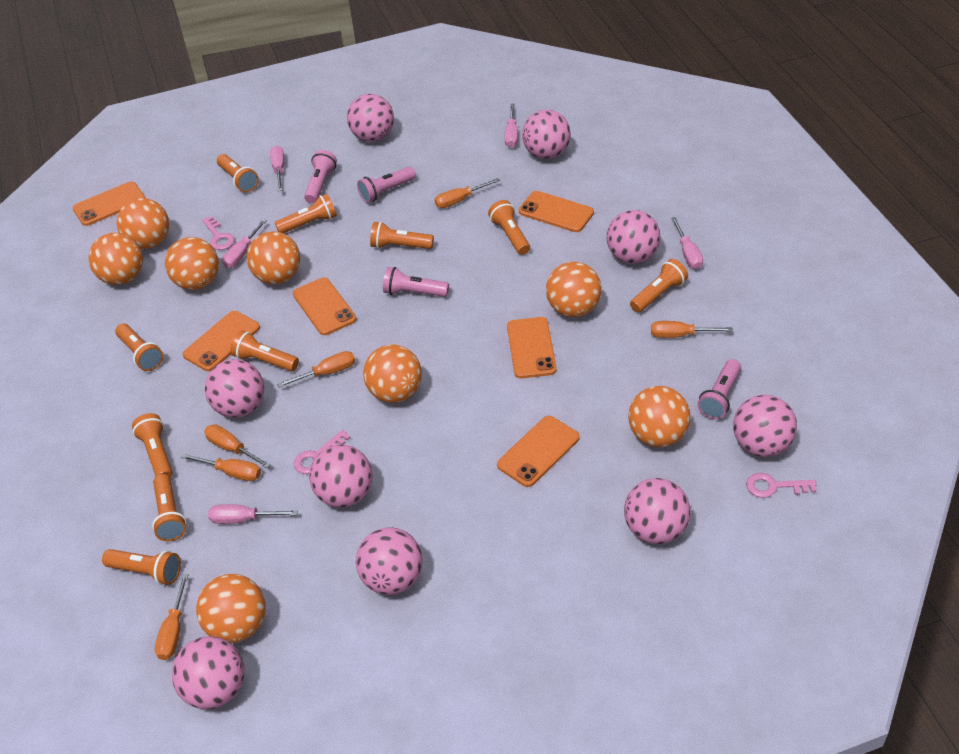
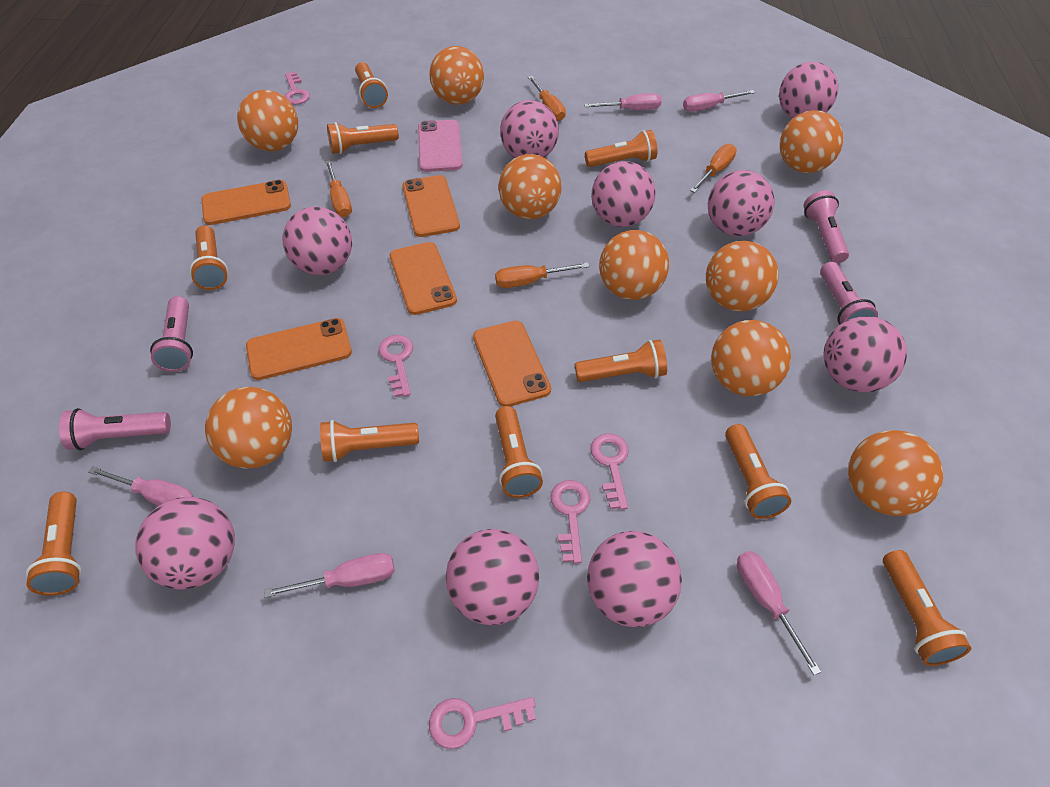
orange ball: [88,233,143,285] [117,198,169,249] [165,237,219,290] [196,574,266,643] [247,231,300,284] [363,345,422,403] [546,262,601,317] [628,386,691,447] = 8 -> [205,387,292,469] [237,90,298,151] [429,46,484,105] [499,154,562,219] [599,230,669,300] [706,241,779,311] [711,320,791,396] [780,110,843,173] [848,430,943,516] = 9
orange phone: [73,182,145,226] [183,311,260,371] [293,277,356,335] [497,416,580,487] [507,317,557,378] [519,191,594,232] = 6 -> [201,180,291,225] [246,318,352,380] [389,242,457,315] [402,175,460,237] [473,321,551,407] = 5
orange screwdriver: [155,574,189,660] [181,453,261,481] [204,424,271,468] [277,351,355,388] [435,178,500,208] [651,321,733,338] = 6 -> [325,160,352,217] [495,262,589,288] [528,76,566,121] [690,144,737,193] = 4
pink key: [202,216,235,250] [294,430,350,474] [746,473,816,498] = 3 -> [284,72,310,105] [378,335,413,397] [429,697,536,749] [550,480,590,564] [590,433,629,510] = 5
pink phone: none = 0 -> [418,120,463,172] = 1

